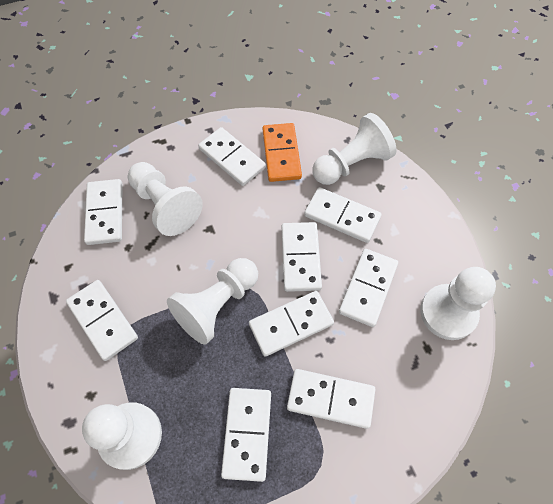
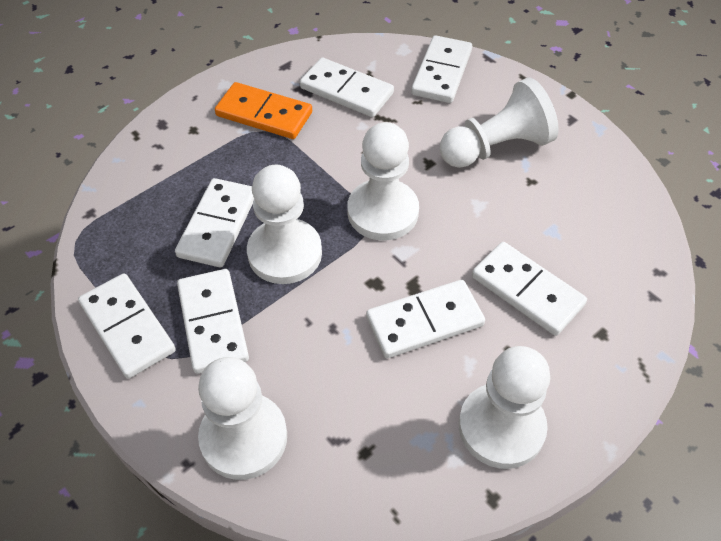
white domino: [66,280,138,361] [84,179,123,245] [198,127,266,186] [221,388,271,482] [249,291,334,356] [282,222,322,292] [287,369,376,429] [304,187,382,243] [339,249,398,327] = 9 -> [78,273,176,379] [175,178,254,267] [177,269,249,374] [300,58,394,117] [366,280,485,358] [411,35,472,103] [472,242,587,336] = 7

